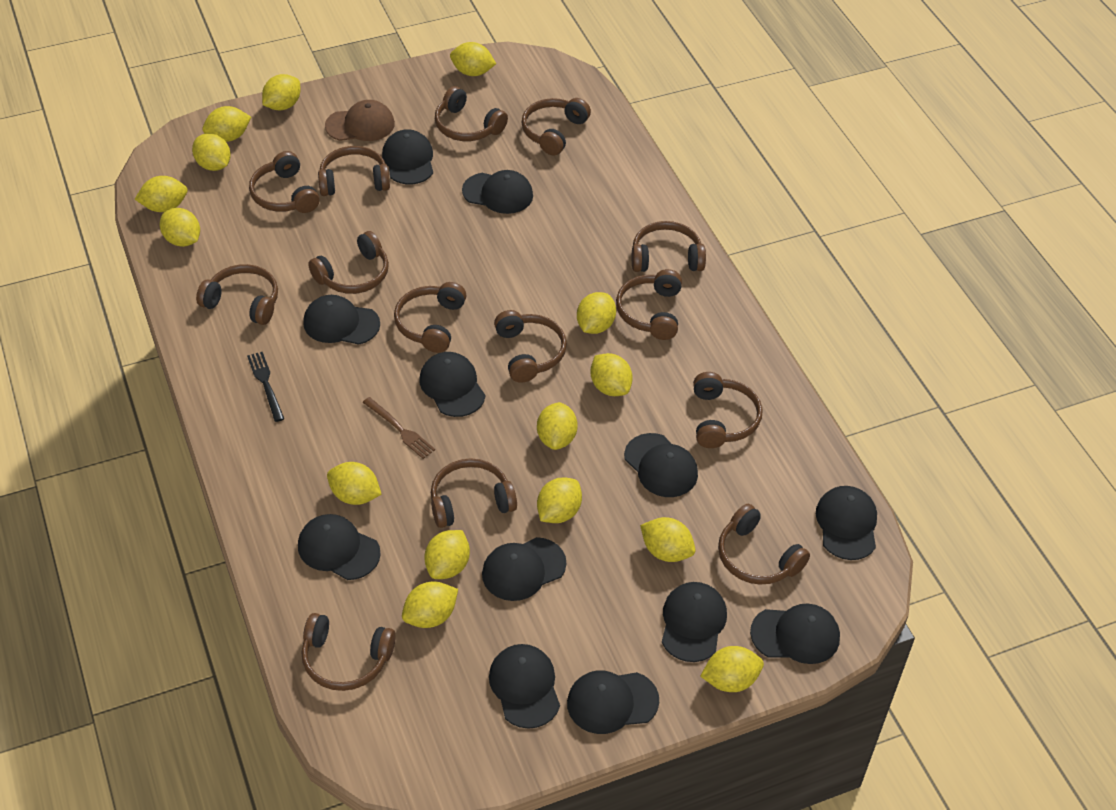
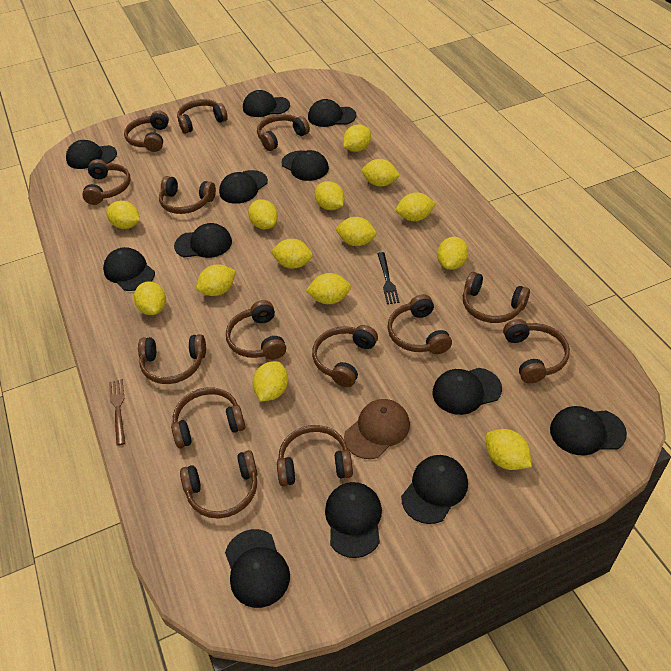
yellow lemon: [135,176,188,212] [160,208,200,247] [192,133,231,171] [202,106,251,142] [262,74,301,111] [327,462,382,505] [402,581,458,628] [424,530,470,579] [450,42,496,76] [537,402,578,450] [537,477,582,523] [577,292,616,334] [590,353,633,396] [640,517,695,562] [700,646,764,692] = 15 -> [106,201,140,229] [134,282,166,315] [196,264,236,296] [248,199,278,229] [252,361,288,401] [271,239,313,269] [306,273,351,304] [315,181,345,210] [335,217,376,246] [343,124,371,152] [362,159,400,187] [396,192,436,221] [437,237,468,270] [486,429,532,470] = 14

